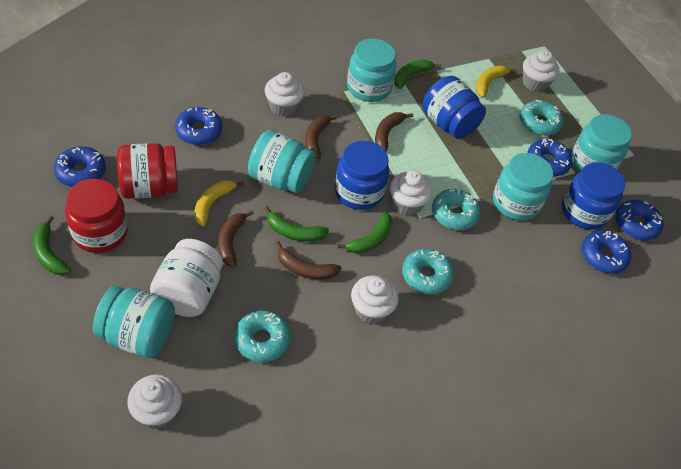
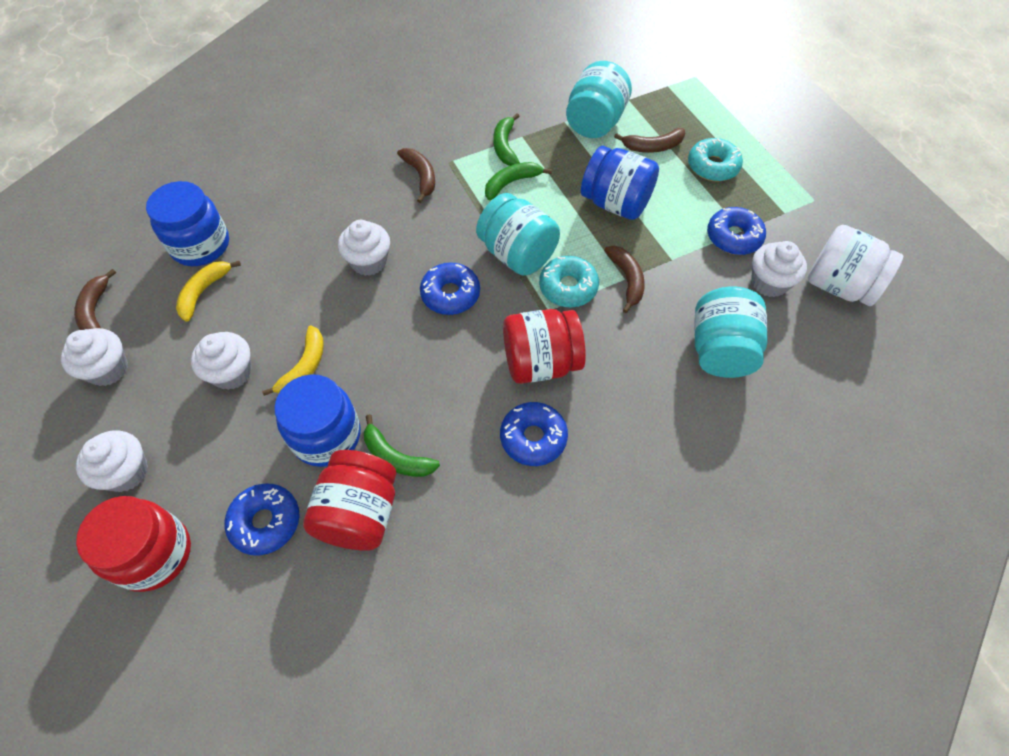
blue donut: [54,146,106,187] [175,107,223,145] [527,139,573,176] [582,231,631,274] [615,200,664,240] = 5 -> [225,484,299,556] [420,262,480,315] [500,402,568,466] [707,207,766,255] = 4
green banana: [33,215,71,275] [264,206,329,242] [337,211,393,254] [394,60,441,89] = 4 -> [364,414,440,477] [485,162,552,200] [494,113,520,166] = 3
red jar: [65,179,128,253] [117,143,178,199] = 2 -> [76,496,191,592] [303,450,397,551] [503,309,586,384] = 3
turquoise donut: [234,310,290,362] [402,249,454,294] [432,189,480,230] [520,99,563,136] = 4 -> [539,256,599,307] [688,138,743,181] = 2
turquoise jar: [93,286,175,358] [248,130,316,193] [347,39,396,102] [493,153,553,221] [571,114,632,172] = 5 -> [476,193,560,276] [566,61,632,138] [694,286,768,378] = 3

